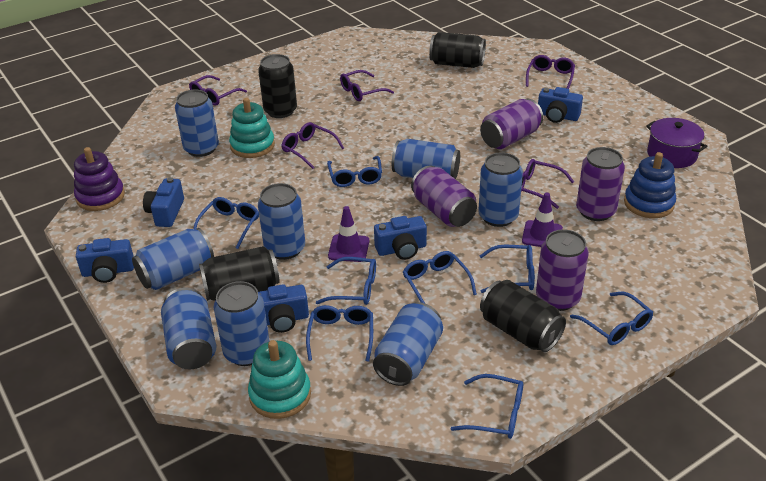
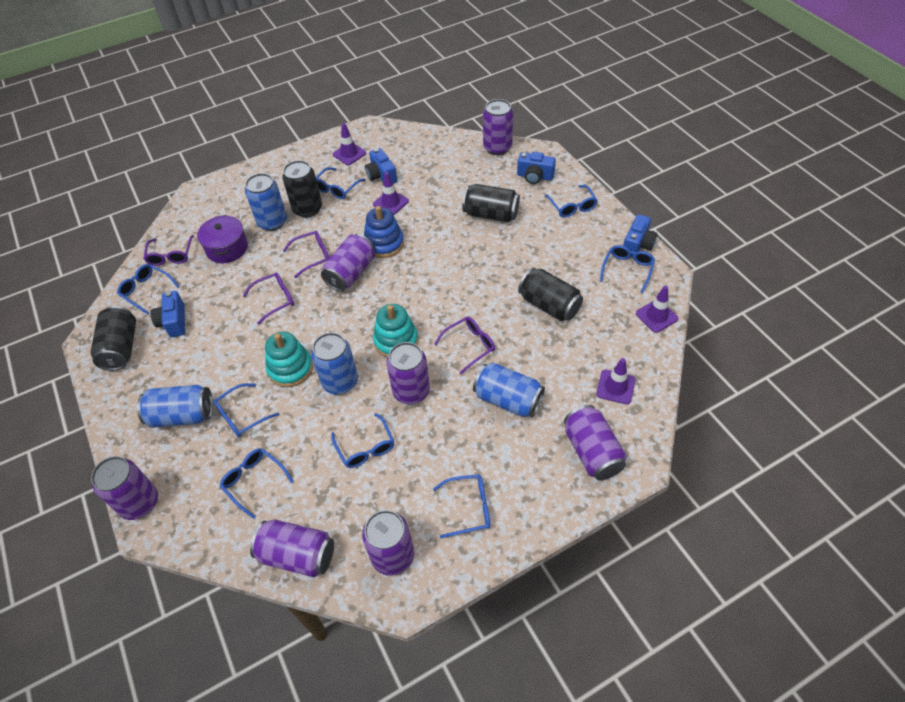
blue camera: [76,238,134,283] [143,177,184,227] [259,284,309,333] [374,216,427,260] [538,87,583,123] = 5 -> [150,291,185,337] [365,148,397,184] [517,152,556,184] [623,214,658,257] = 4
blue can: [132,228,214,290] [161,288,217,369] [175,90,219,157] [214,281,270,366] [258,183,305,260] [373,302,443,386] [392,139,460,179] [478,152,523,227] = 8 -> [137,385,213,428] [245,173,287,231] [311,333,358,394] [473,362,545,417] = 4
purple can: [411,165,477,227] [480,99,543,149] [536,229,589,311] [576,147,625,221] = 4 -> [91,456,158,520] [250,519,334,577] [321,234,375,291] [362,510,414,576] [386,342,430,404] [483,99,513,155] [564,405,627,480] = 7
purple glasses: [189,75,247,106] [281,122,344,169] [340,70,394,101] [521,159,574,209] [526,55,575,89] = 5 -> [143,235,194,266] [243,273,294,325] [283,231,329,278] [434,317,495,374] = 4
purple stacking toy: [74,147,125,211] = 1 -> none = 0
purple traffic cone: [328,206,369,262] [522,192,563,247] = 2 -> [333,123,366,165] [373,172,409,215] [596,358,635,404] [636,286,679,333] = 4

